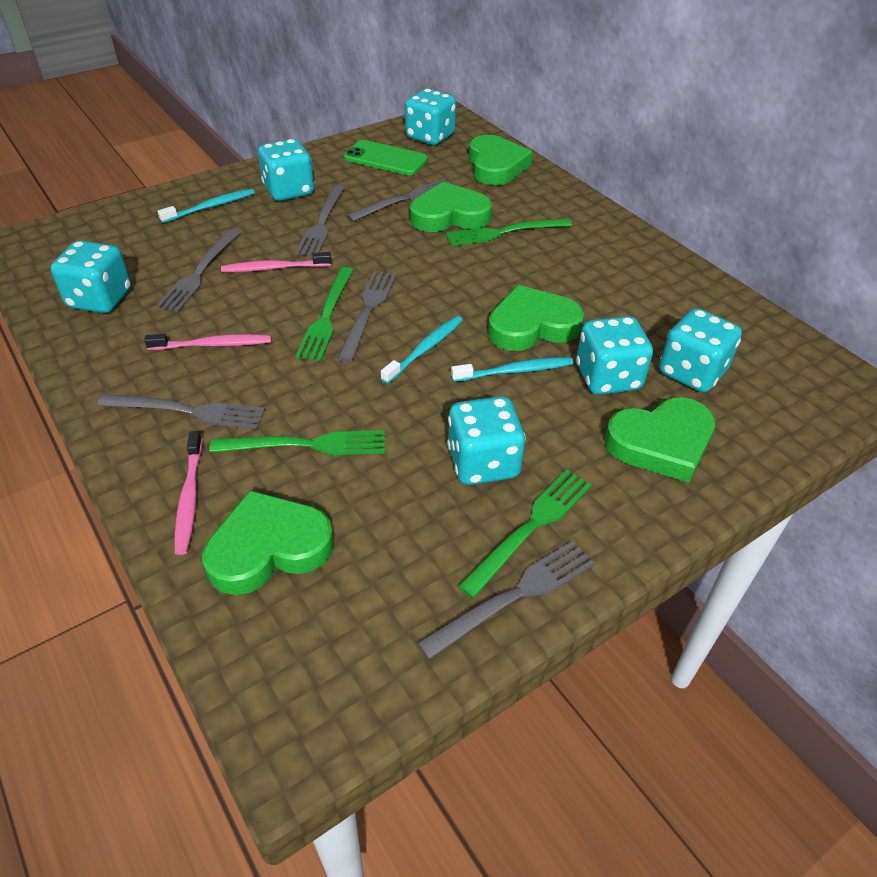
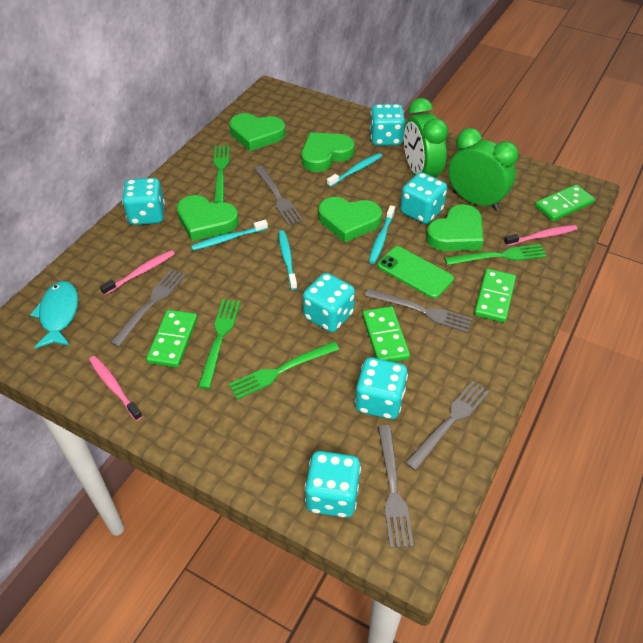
green clock: none = 0 -> [404,98,448,177] [448,128,519,210] = 2
green domino: none = 0 -> [146,310,197,368] [362,306,410,362] [474,269,516,323] [535,184,595,221] = 4
grey fork: [97,394,265,430] [156,230,240,312] [295,185,345,256] [337,271,396,362] [347,178,452,221] [417,541,595,660] = 6 -> [110,269,186,347] [254,165,303,226] [365,288,473,333] [378,425,414,548] [405,381,489,471] = 5
turquoise fish: none = 0 -> [30,281,78,349] = 1
turquoise toothbrush: [157,189,255,223] [381,316,463,384] [451,357,573,382] = 3 -> [191,220,268,251] [279,230,297,290] [327,153,382,187] [369,205,395,264] = 4

